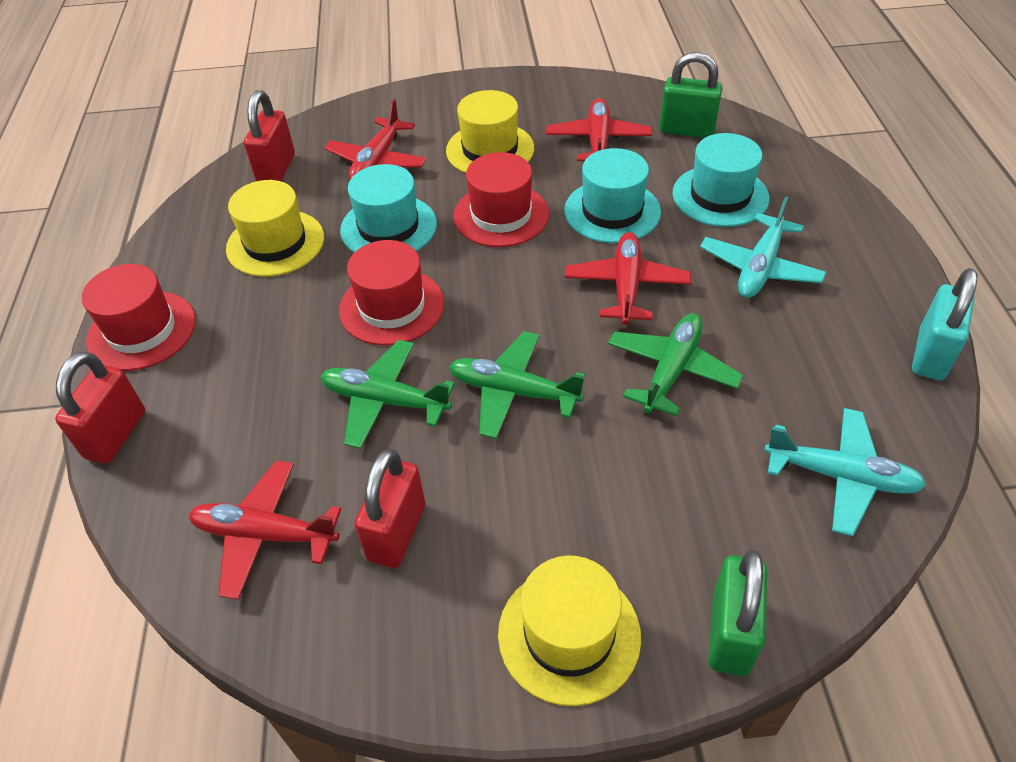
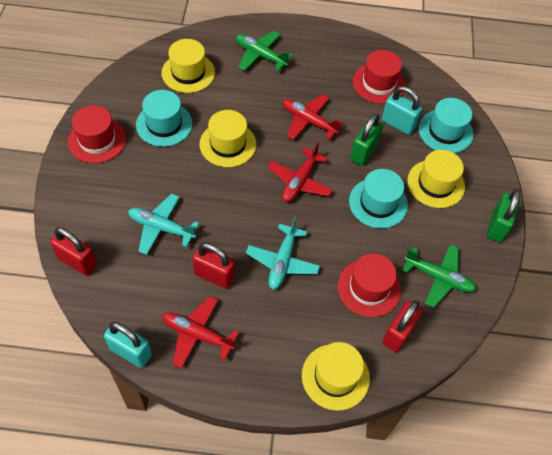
green plane: [320,340,455,449] [449,331,585,439] [608,313,744,416] = 3 -> [236,31,293,71] [402,244,476,308] = 2
red plane: [189,460,341,600] [324,99,427,180] [546,98,652,161] [565,232,691,325] = 4 -> [162,296,239,368] [267,142,333,202] [283,94,344,140] = 3
turquoise padlock: [912,268,978,380] = 1 -> [104,322,152,368] [381,86,422,135] = 2
yellow hat: [226,180,324,277] [446,90,534,173] [498,556,641,706] = 3 -> [162,39,215,93] [200,110,256,167] [302,342,370,411] [407,150,465,208] = 4

